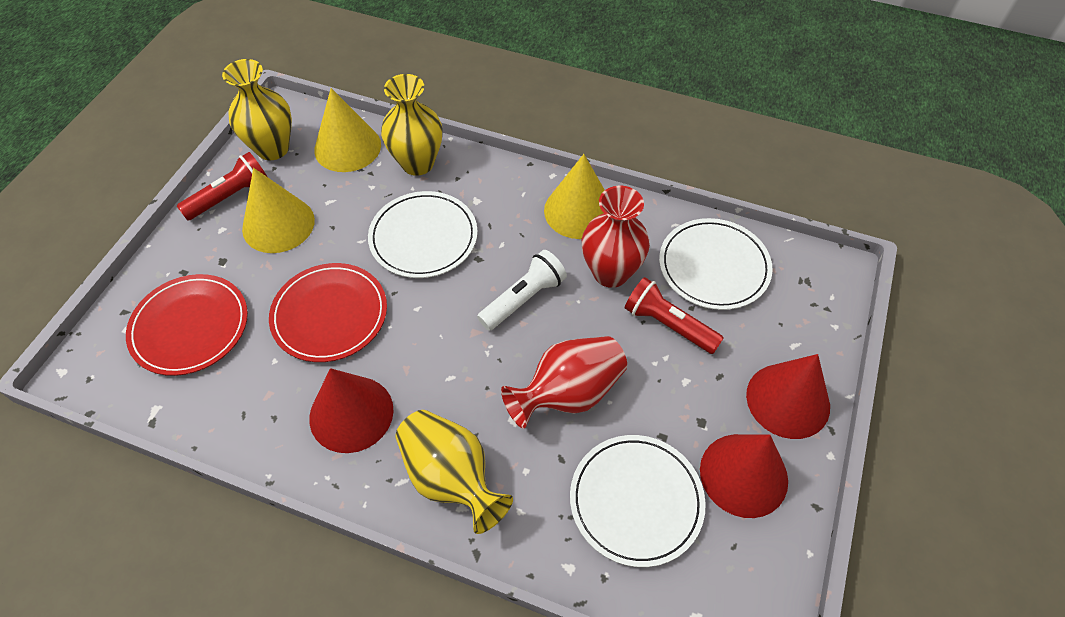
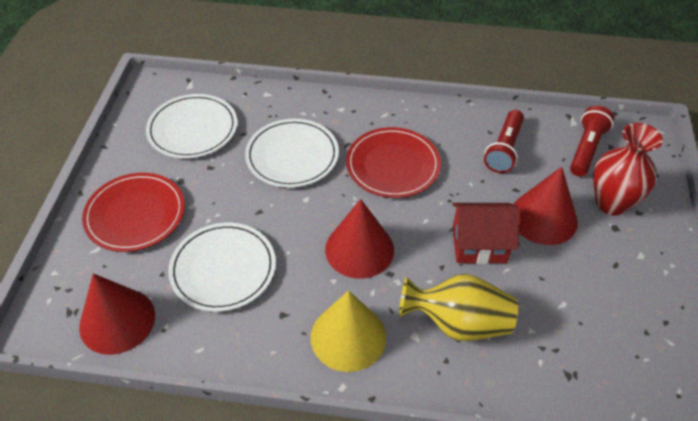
red house: none = 0 -> [452,203,520,264] = 1
red vase: [501,336,627,429] [582,186,650,288] = 2 -> [593,123,663,216] = 1
white flashlight: [477,250,567,331] = 1 -> none = 0
yellow cone: [242,168,315,253] [314,88,381,172] [544,154,605,239] = 3 -> [311,290,386,372] = 1
yellow vase: [222,59,292,160] [381,74,443,176] [395,410,513,534] = 3 -> [399,274,518,341] = 1

